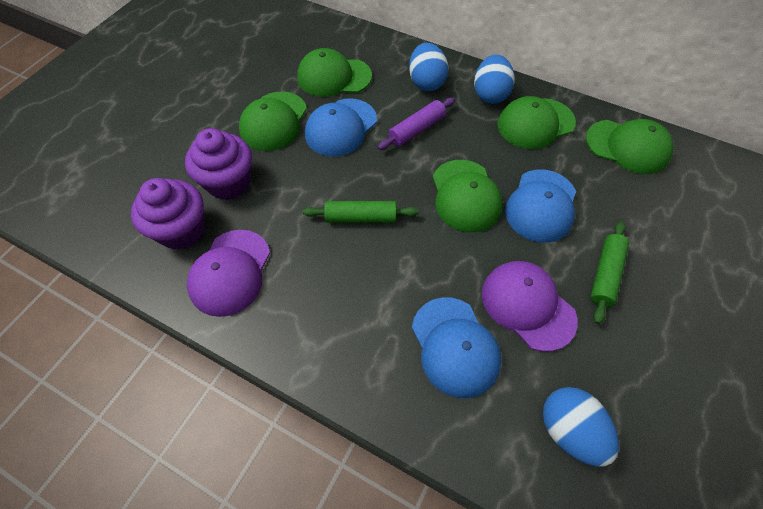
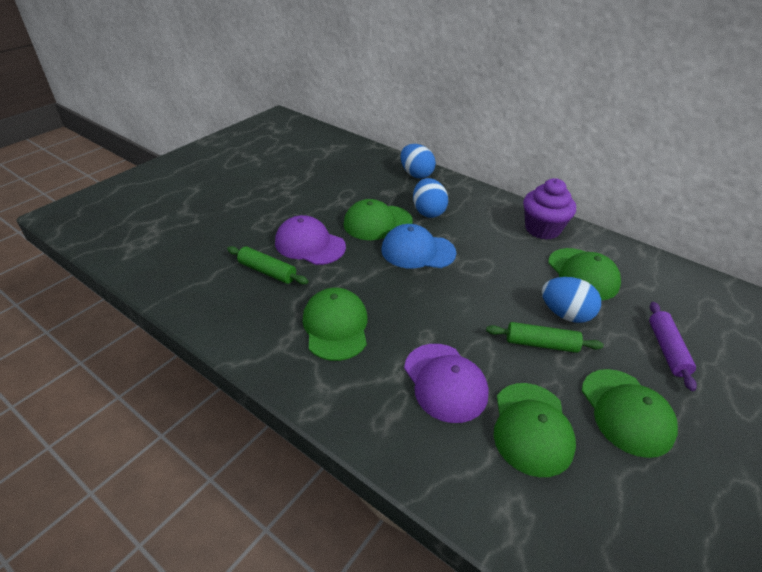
blue cap: [305,99,377,157] [412,297,502,398] [505,169,576,243] = 3 -> [382,224,456,269] = 1
purple cupcake: [131,178,205,250] [185,128,252,200] = 2 -> [523,178,576,240] = 1

